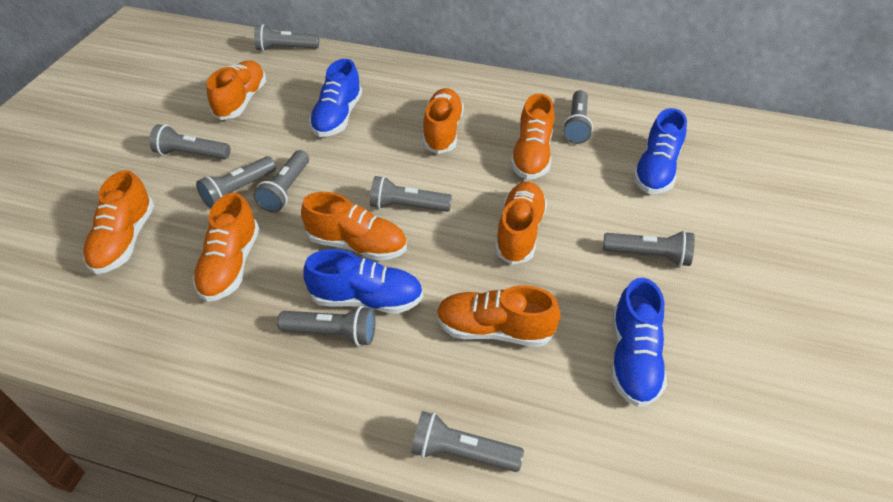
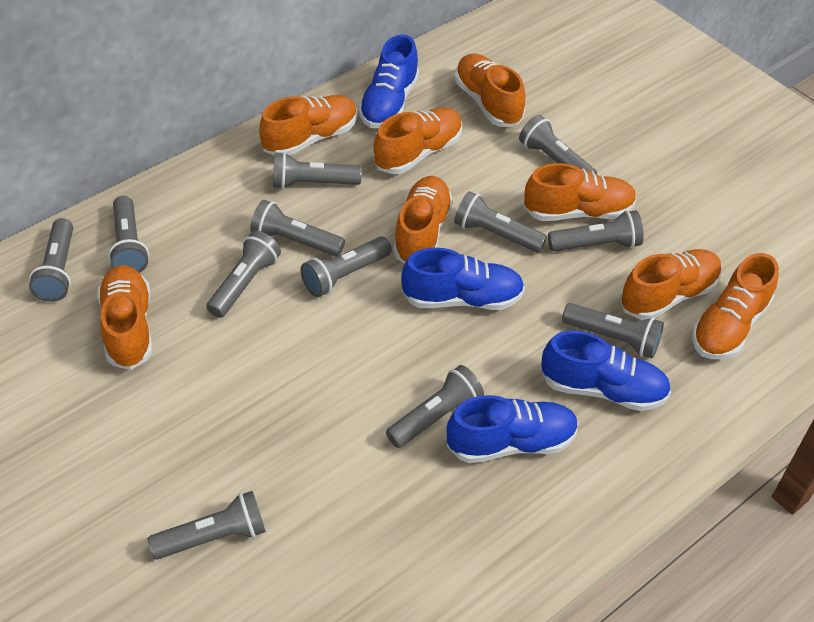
grey flashlight: [149,124,230,160] [196,156,276,208] [253,150,309,213] [254,24,319,51] [277,306,375,346] [370,176,452,212] [411,411,524,472] [562,90,593,144] [603,231,695,267] = 9 -> [29,218,73,302] [108,196,149,273] [147,491,266,560] [206,231,281,318] [250,200,345,257] [273,152,362,189] [301,237,392,297] [386,365,484,448] [454,191,547,253] [519,115,597,174] [548,210,644,251] [562,303,664,358] = 12

